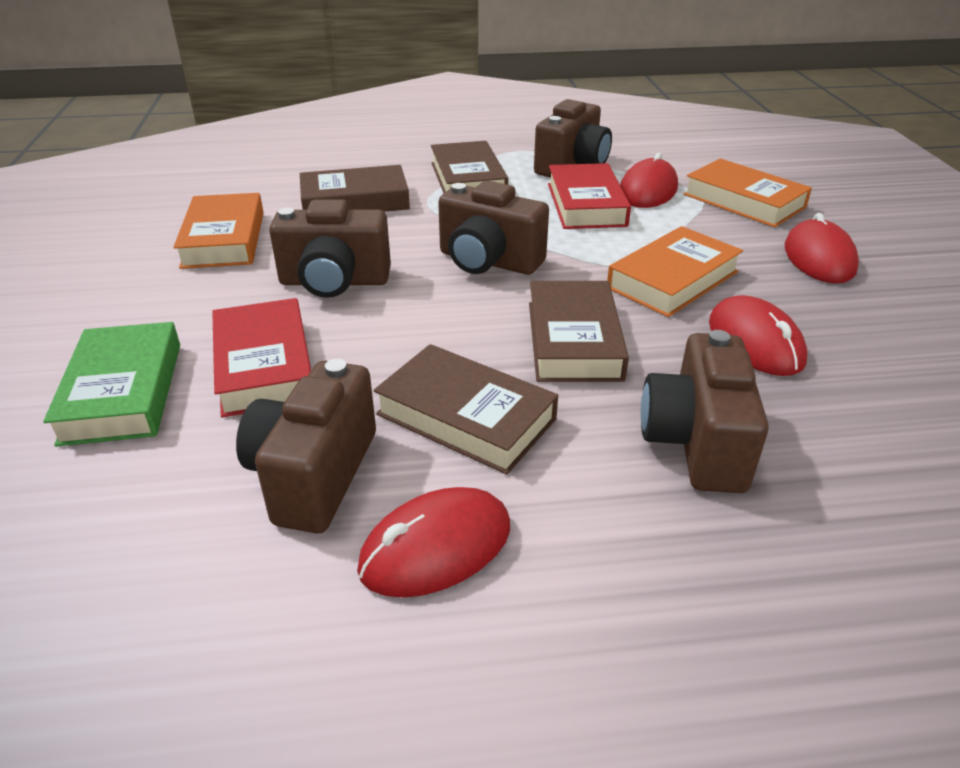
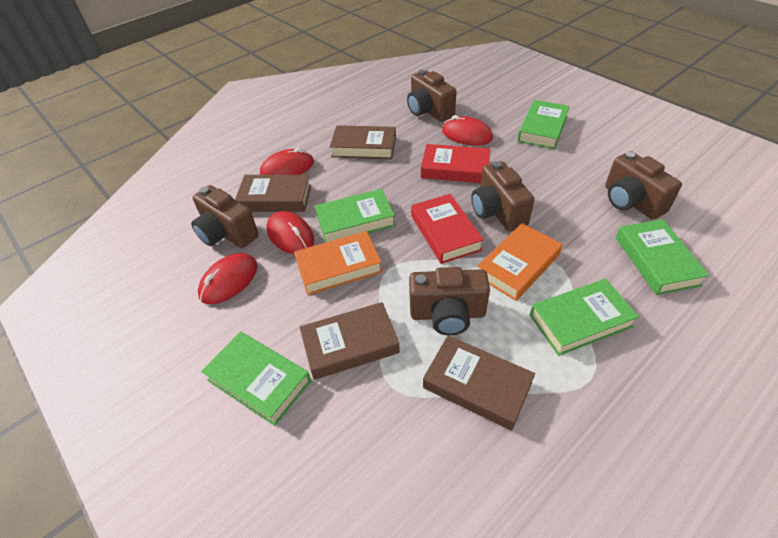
green book: [43,322,180,447] = 1 -> [201,331,311,426] [315,189,395,242] [517,100,570,149] [530,279,639,356] [616,219,710,295] = 5
orange book: [173,193,264,269] [607,226,743,317] [684,159,812,227] = 3 -> [294,231,382,295] [477,223,562,301] = 2

